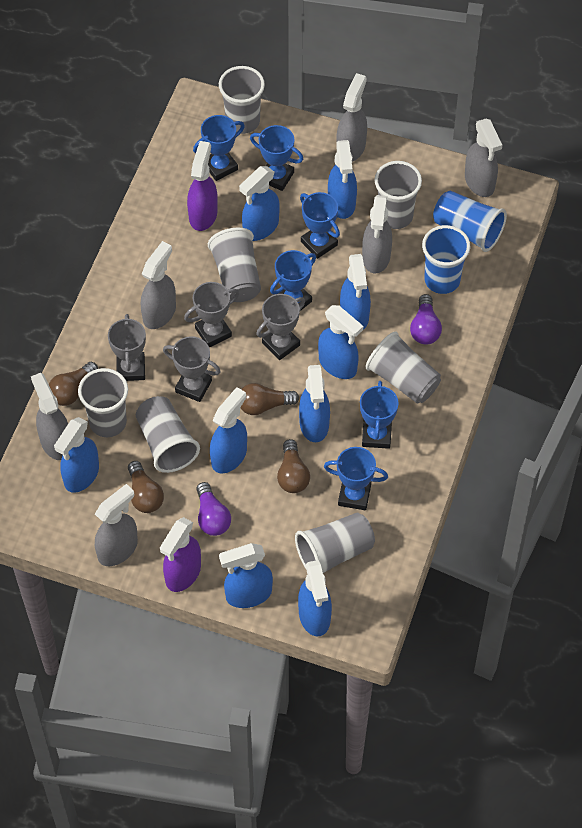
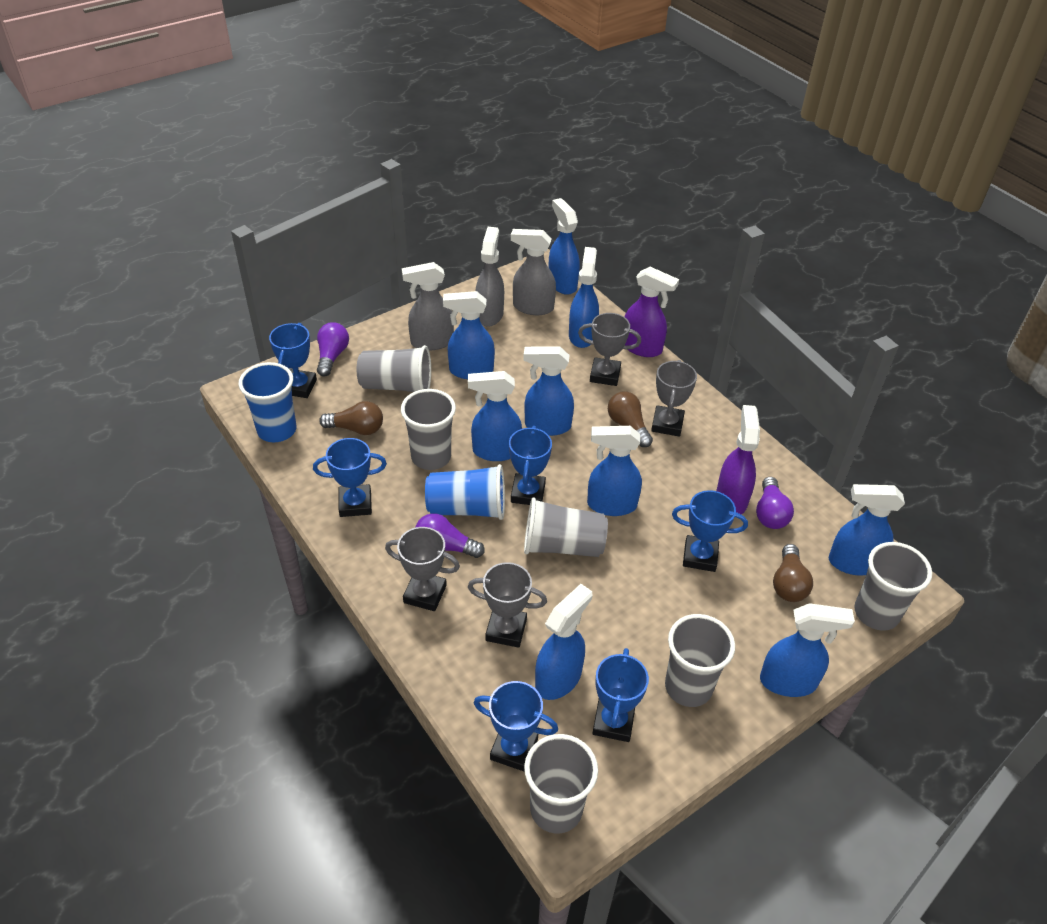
brown light bulb: [49,362,98,406] [128,461,164,513] [240,383,299,415] [277,439,310,493] = 4 -> [319,401,383,435] [608,391,653,447] [773,544,813,602] = 3
grey cup: [78,368,128,437] [136,396,200,473] [208,228,261,302] [219,66,265,134] [295,512,375,573] [365,332,441,403] [374,161,422,229] = 7 -> [357,345,431,392] [401,389,456,470] [524,498,608,557] [524,734,598,834] [665,614,735,707] [854,542,932,631] = 6
grey spray bottle: [31,373,68,460] [95,484,138,566] [141,241,176,329] [337,73,367,162] [362,195,392,273] [465,119,502,197] = 6 -> [402,262,454,351] [476,227,504,327] [511,229,556,315] = 3
purple light bulb: [196,482,231,536] [410,294,442,345] = 2 -> [317,322,349,376] [415,513,485,558] [756,477,794,529] = 3

